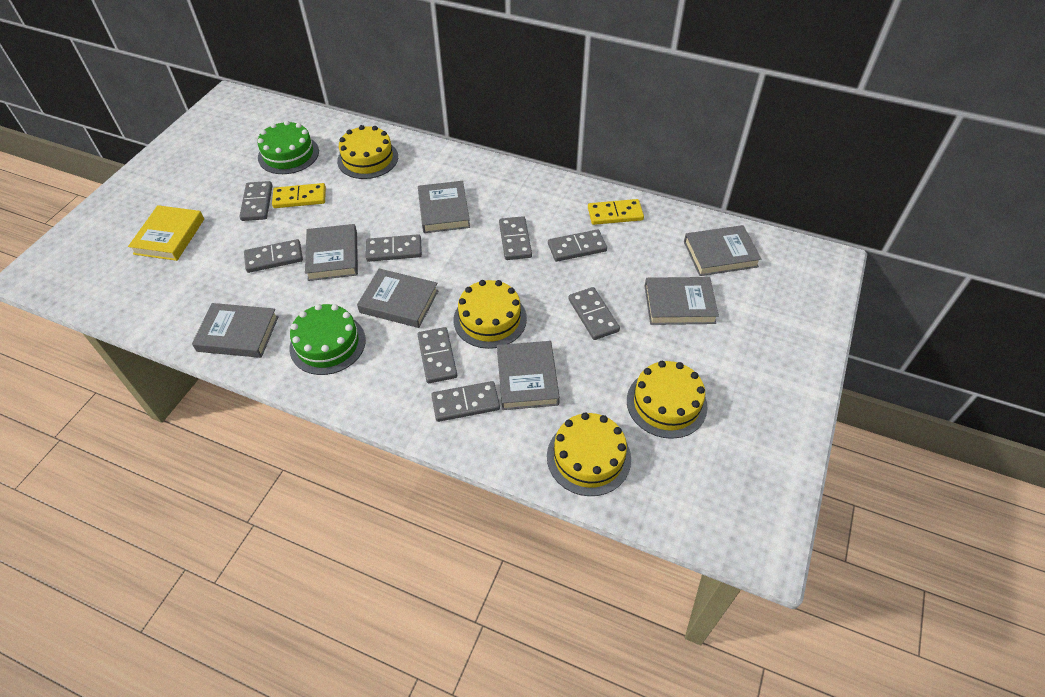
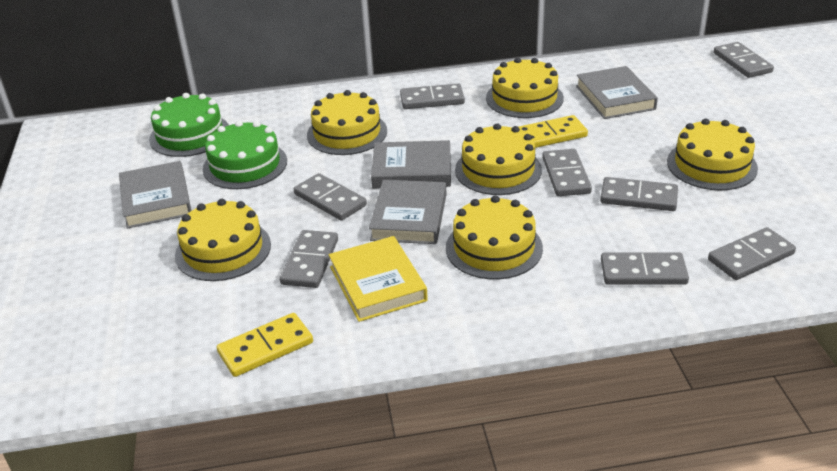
grey book: [192,303,279,358] [305,224,358,281] [357,269,439,328] [418,181,470,233] [497,341,560,410] [645,277,719,325] [684,225,761,276] = 7 -> [119,161,191,229] [369,180,447,244] [371,140,451,188] [576,66,658,119] = 4
yellow cake: [337,125,398,179] [454,280,527,349] [547,412,631,496] [627,361,707,439] = 4 -> [175,199,271,281] [307,90,387,155] [446,195,543,280] [455,124,542,195] [486,58,564,118] [667,119,758,190] = 6

